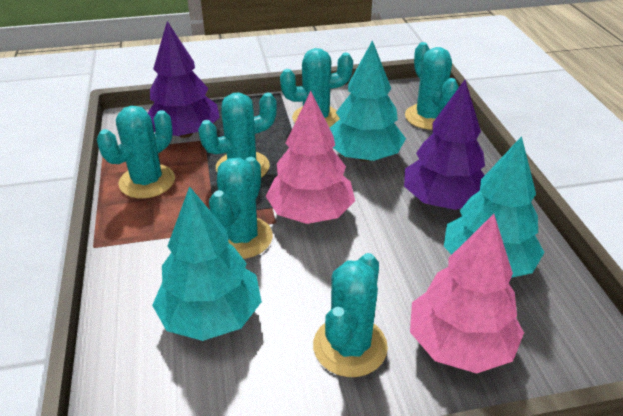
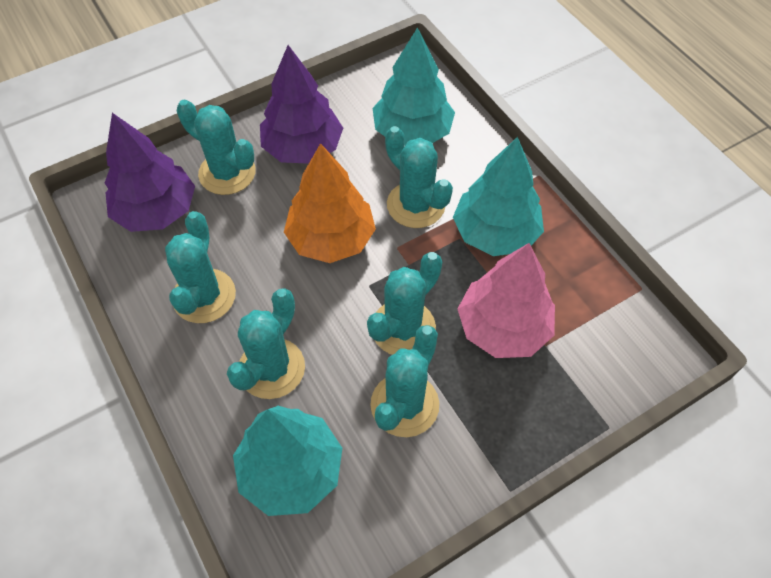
orange tree: none = 0 -> [284,143,376,263] = 1
pink tree: [265,91,355,224] [410,214,524,373] = 2 -> [458,243,555,358] = 1

